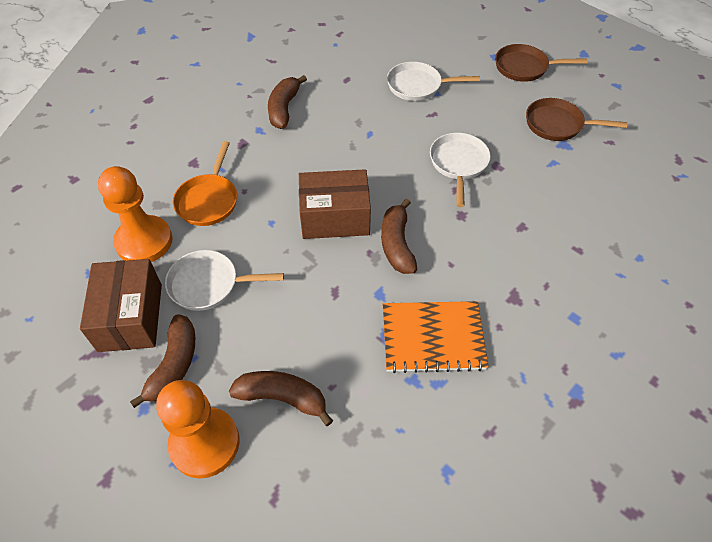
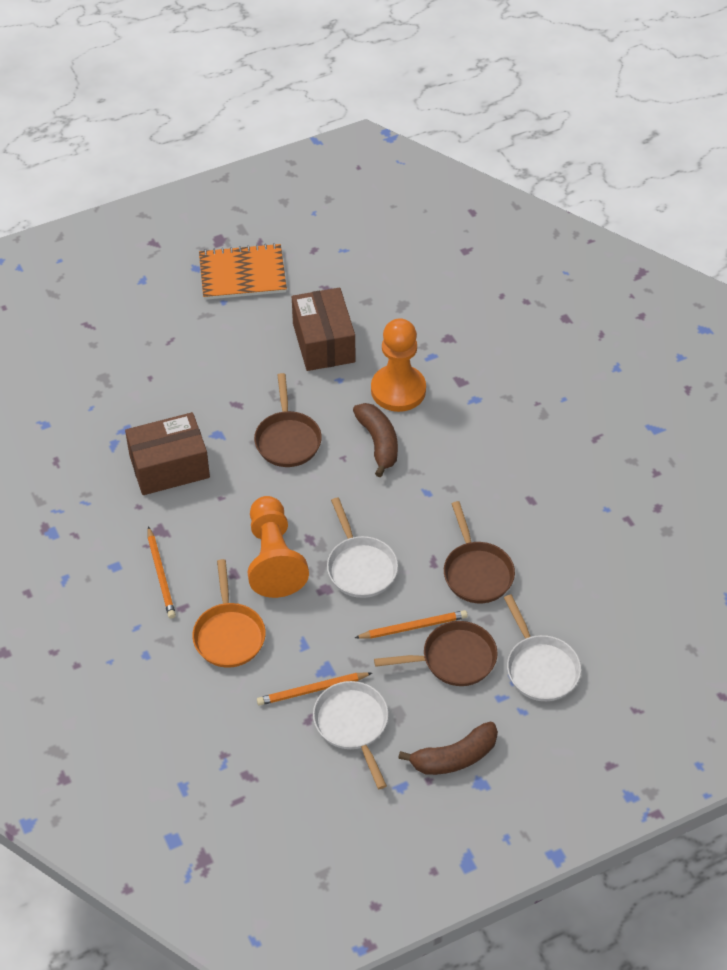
brown banana: [130,314,195,408] [229,371,333,426] [268,75,307,129] [381,199,417,274] = 4 -> [353,403,398,477] [398,721,498,775] = 2
brown pan: [495,44,588,82] [526,98,628,141] = 2 -> [254,373,322,467] [374,621,498,686] [444,501,515,603] = 3
orange pencil: none = 0 -> [148,526,176,619] [257,672,372,706] [355,610,468,639] = 3

